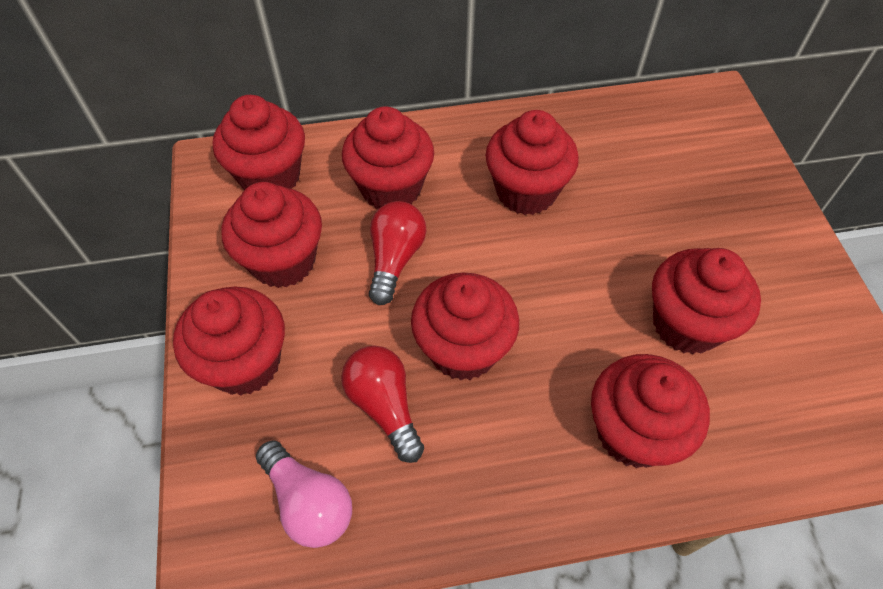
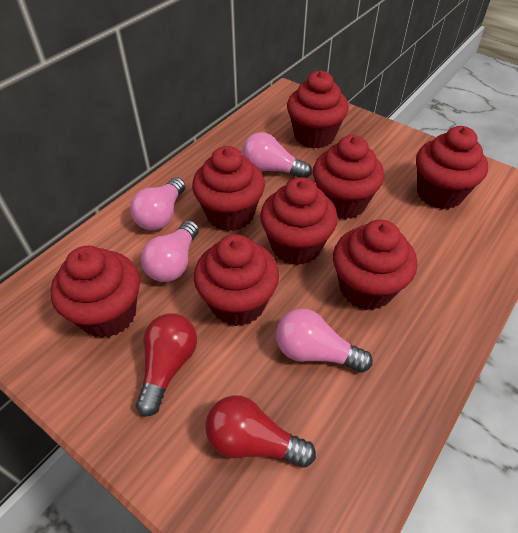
pink light bulb: [256,441,352,548] = 1 -> [130,177,185,230] [141,220,199,282] [242,132,312,178] [276,309,373,373] = 4

